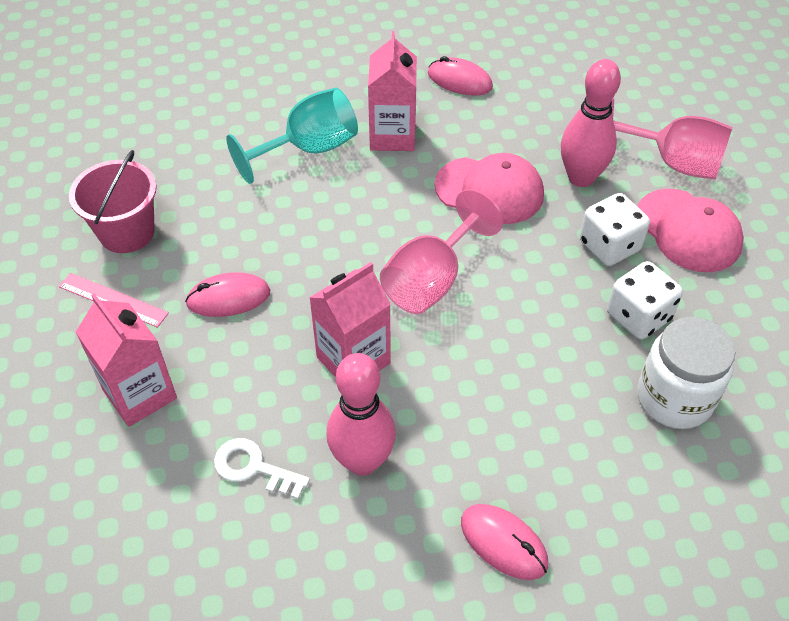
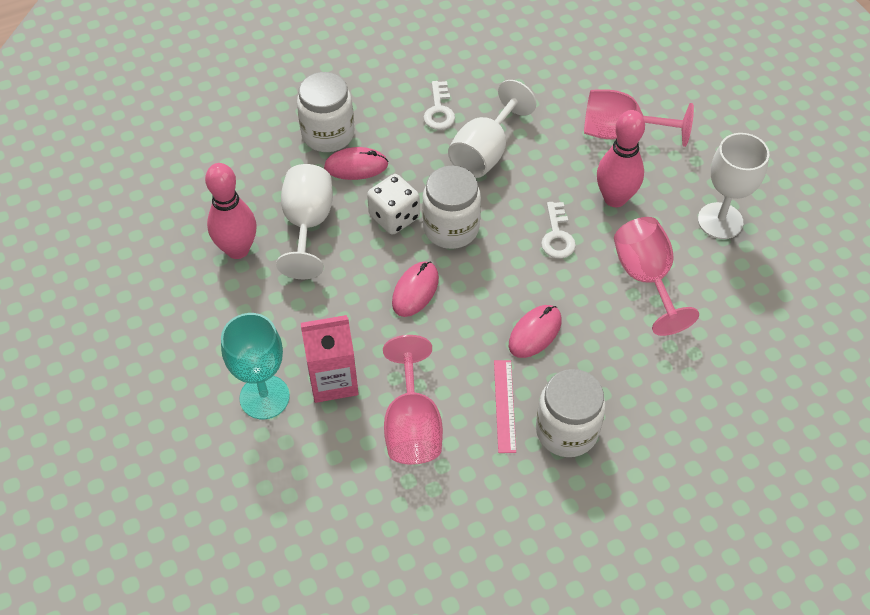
pink bucket: [69,150,157,253] = 1 -> none = 0
pink cap: [434,153,544,224] [637,189,744,272] = 2 -> none = 0
pink carton: [76,293,177,427] [309,262,391,377] [368,31,417,151] = 3 -> [301,315,359,403] = 1
pink goblet: [380,189,503,314] [611,98,733,179] = 2 -> [383,335,443,465] [584,89,694,147] [614,217,699,336] = 3
white dice: [580,193,650,266] [607,261,683,340] = 2 -> [367,174,420,235] = 1
white goblet: none = 0 -> [276,164,333,279] [448,80,536,178] [698,133,769,239] = 3
white jar: [637,317,736,429] = 1 -> [297,72,354,152] [422,166,481,249] [536,369,606,457] = 3
white key: [214,438,310,499] = 1 -> [424,81,455,130] [541,202,576,259] = 2

